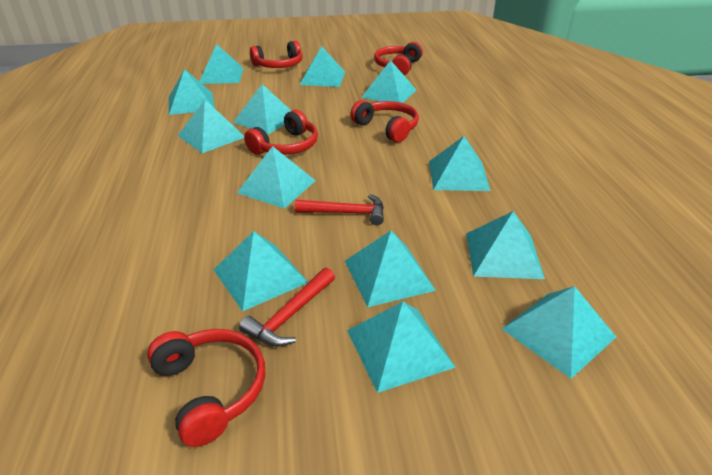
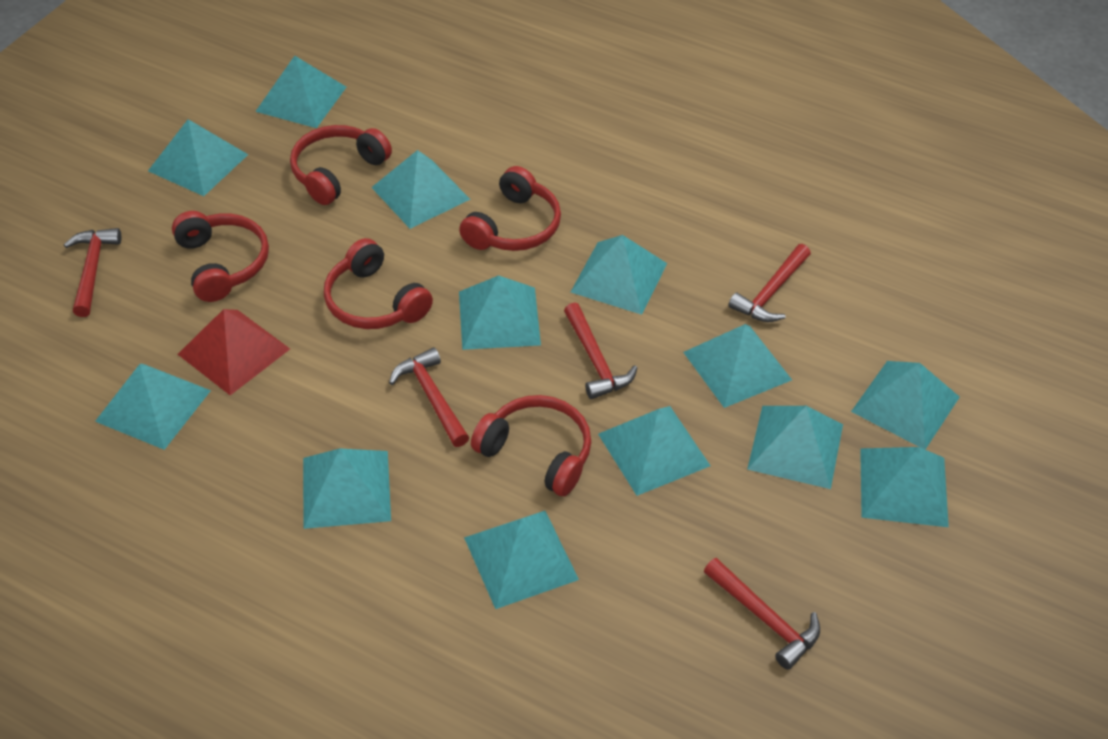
red hammer: [239,268,335,347] [295,194,384,225] = 2 -> [64,228,121,317] [389,347,469,447] [564,302,637,399] [704,558,820,670] [728,244,811,322] = 5
red pyramid: none = 0 -> [177,309,290,395] = 1

